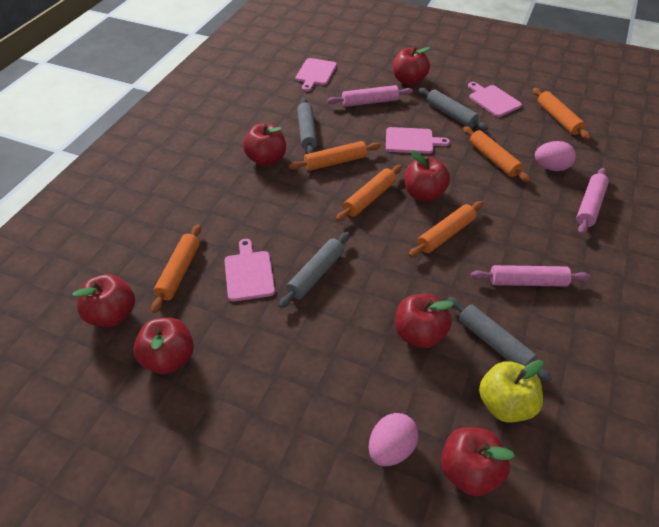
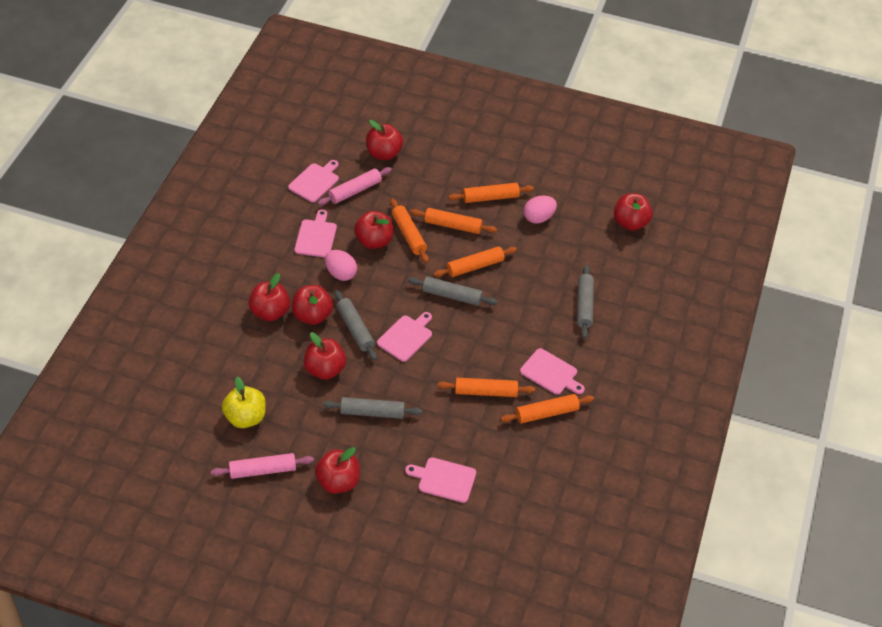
pink cutting board: [224,239,275,301] [296,58,337,92] [386,127,450,154] [468,82,522,117] = 4 -> [288,160,339,202] [294,210,337,258] [377,312,432,362] [405,457,476,503] [520,348,585,395] = 5
pink rolling pin: [327,85,413,107] [471,265,590,287] [576,168,609,235] = 3 -> [211,453,314,479] [318,167,392,205] = 2

